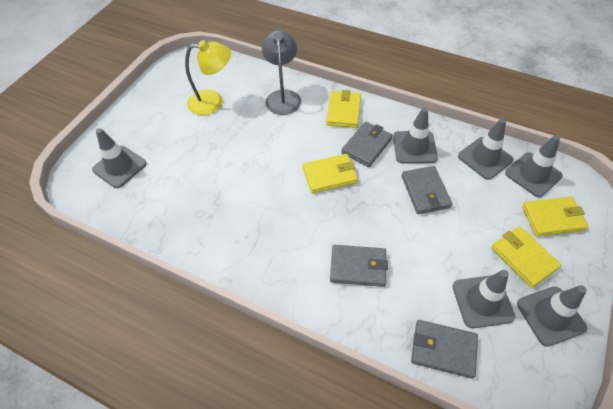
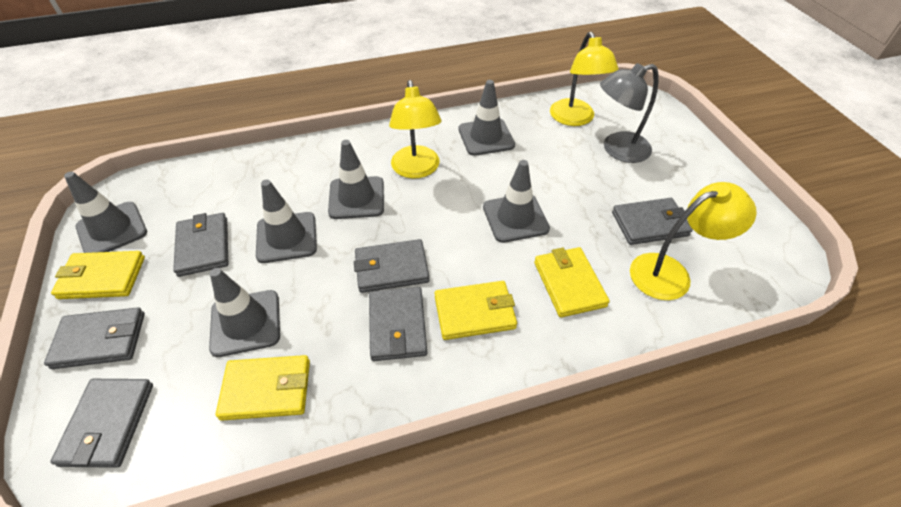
grey wallet: [330,245,388,287] [341,122,393,167] [401,166,452,214] [411,320,478,379] = 4 -> [44,307,145,369] [50,379,153,468] [173,213,229,277] [354,239,430,293] [369,287,427,361] [612,198,693,245] = 6
yellow lamp: [185,40,231,115] = 1 -> [389,80,442,178] [550,32,619,126] [630,182,757,300] = 3

